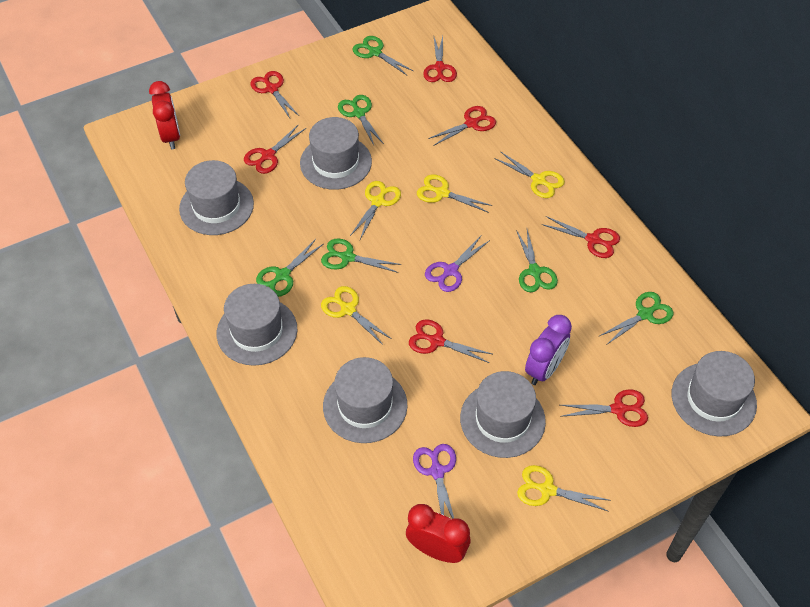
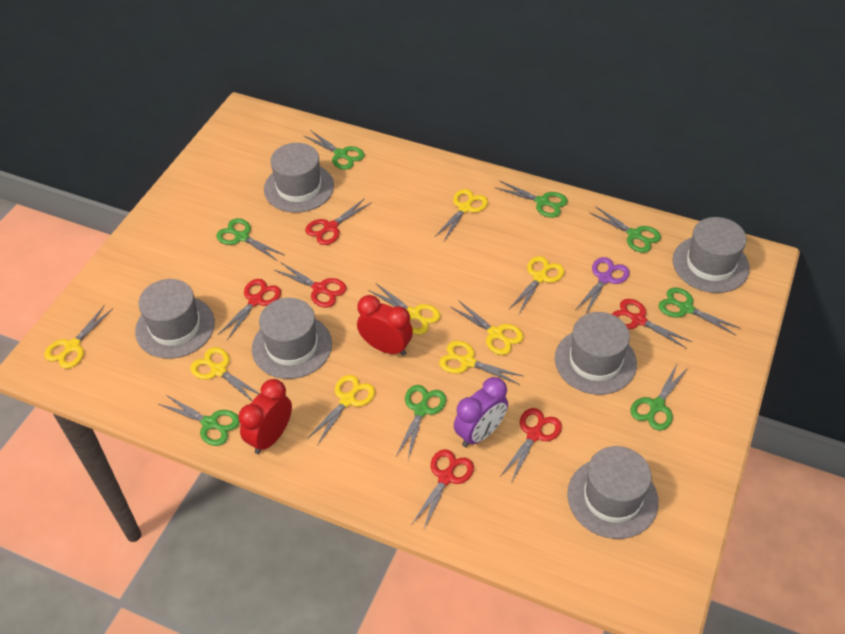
green scissors: [256,239,323,297] [321,239,401,273] [338,95,384,145] [353,36,413,75] [516,230,558,292] [600,292,674,344] = 6 -> [159,394,240,446] [216,218,284,261] [304,130,365,170] [396,385,446,459] [496,181,568,218] [589,206,661,253] [630,364,688,431] [659,287,741,335] = 8
purple scissors: [413,444,456,519] [425,236,490,292] = 2 -> [575,257,630,315] = 1
red scissors: [244,124,306,174] [250,71,299,118] [409,320,492,363] [423,36,457,82] [428,106,496,146] [542,216,620,258] [560,389,648,427] = 7 -> [218,279,281,340] [275,263,347,308] [305,198,372,245] [411,449,474,531] [501,408,562,483] [612,299,692,349] = 6
yellow scissors: [321,286,392,345] [350,181,401,239] [417,174,492,212] [494,152,565,198] [517,465,611,511] = 5 -> [44,305,113,369] [190,347,260,401] [307,375,375,445] [368,283,440,334] [435,189,488,241] [439,341,523,385] [451,300,524,355] [509,256,565,314] = 8

